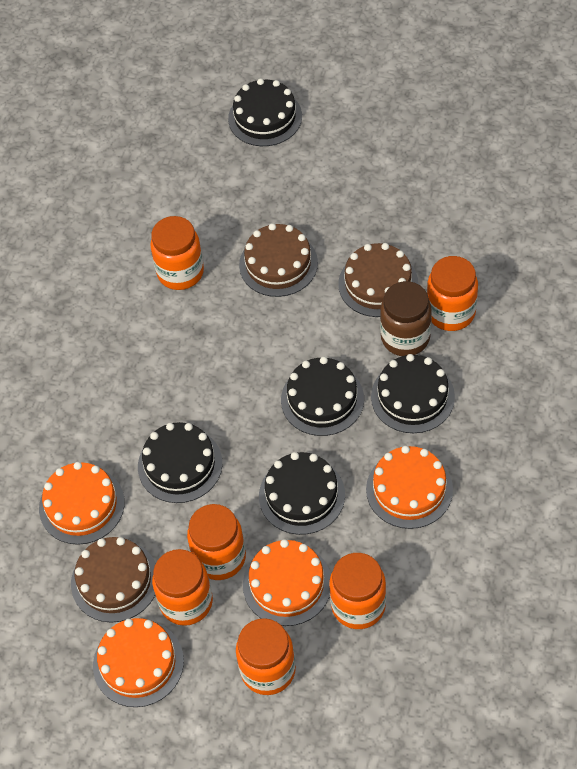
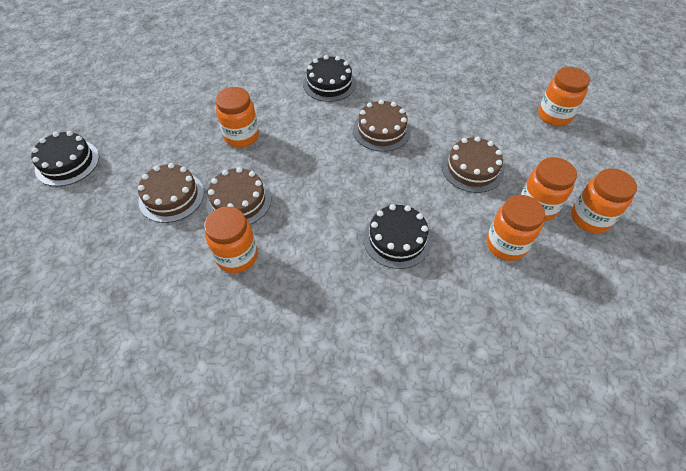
black cake: [138,422,222,503] [228,78,302,146] [259,452,345,535] [281,357,364,436] [371,354,455,433] = 5 -> [31,131,99,186] [303,55,356,102] [363,204,432,269] = 3
brown cake: [71,537,156,623] [239,223,318,297] [338,243,418,317] = 3 -> [138,163,204,223] [206,167,271,225] [353,100,411,152] [442,136,504,193] = 4
brown jar: [380,281,432,356] = 1 -> none = 0
orange cake: [39,462,125,545] [93,618,184,707] [243,539,331,626] [366,446,453,529] = 4 -> none = 0

